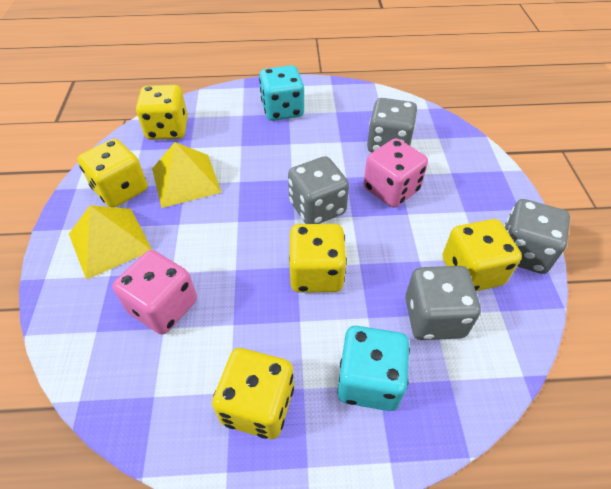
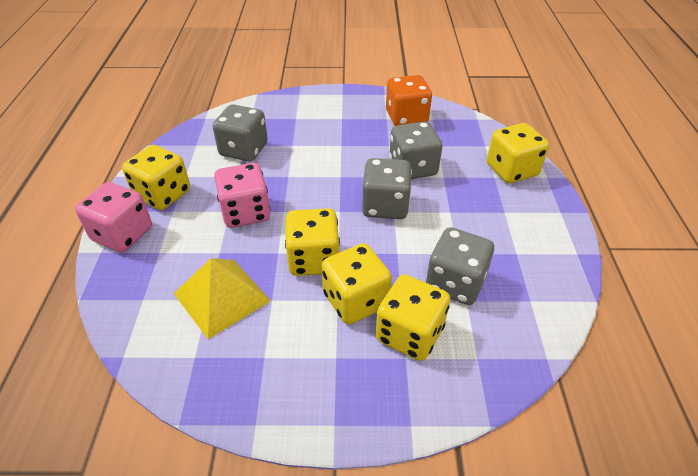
orange dice: none = 0 -> [386,75,432,126] = 1
turquoise dice: [259,65,304,121] [337,326,410,411] = 2 -> none = 0
yellow pyramid: [69,205,152,280] [152,142,222,208] = 2 -> [174,258,271,339] = 1

